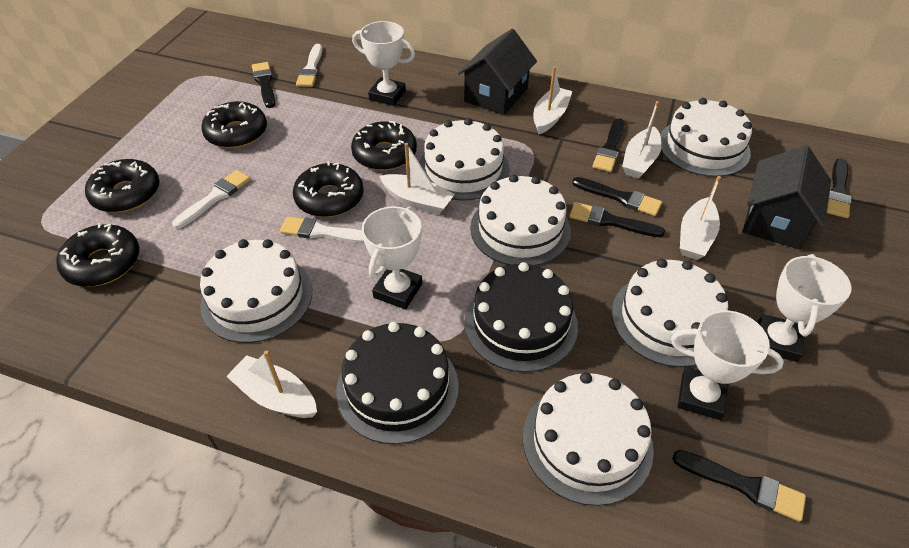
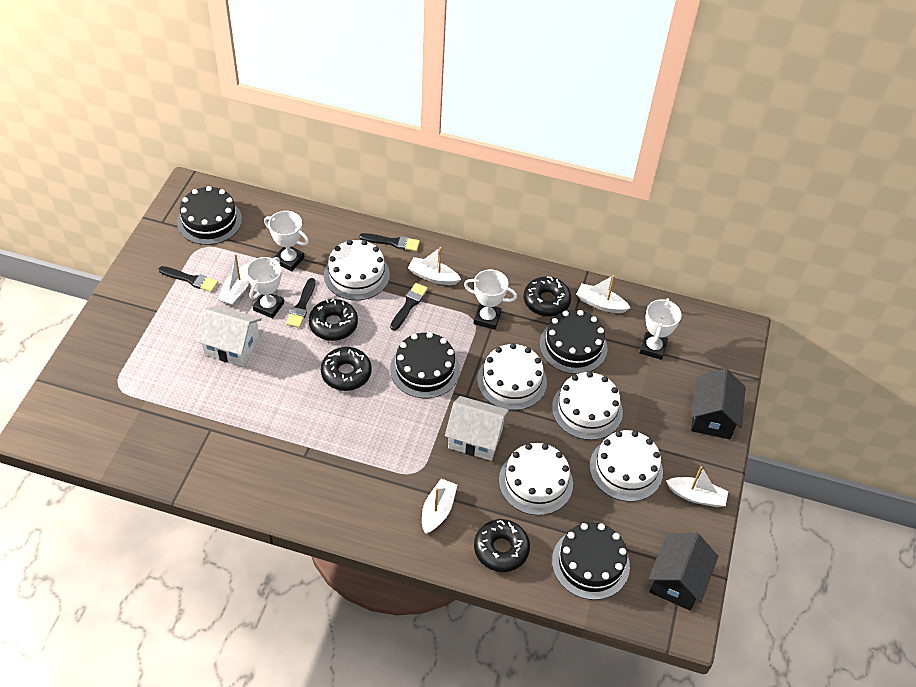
black brush: [252,62,275,108] [569,202,665,237] [572,177,662,216] [593,118,625,172] [672,450,806,522] [827,158,852,218] = 6 -> [159,266,218,292] [286,278,316,328] [359,233,420,251] [390,283,428,331] = 4
black cake: [336,322,459,444] [464,262,578,372] = 2 -> [177,186,242,245] [390,332,460,398] [540,310,608,374] [552,522,630,600] = 4
black donut: [56,223,139,287] [85,159,160,213] [201,101,267,148] [293,161,364,217] [351,121,417,171] = 5 -> [309,299,358,341] [321,347,372,391] [474,519,530,572] [524,276,571,317] = 4
white brush: [172,170,250,229] [280,216,365,244] [296,44,322,87] = 3 -> none = 0
white cake: [200,239,312,343] [419,118,510,201] [470,174,571,266] [523,372,654,506] [612,259,728,367] [660,98,752,177] = 6 -> [324,240,390,300] [477,343,547,410] [499,443,573,515] [552,372,623,440] [589,430,663,502] = 5
white house: none = 0 -> [196,306,262,367] [445,396,509,461] = 2

